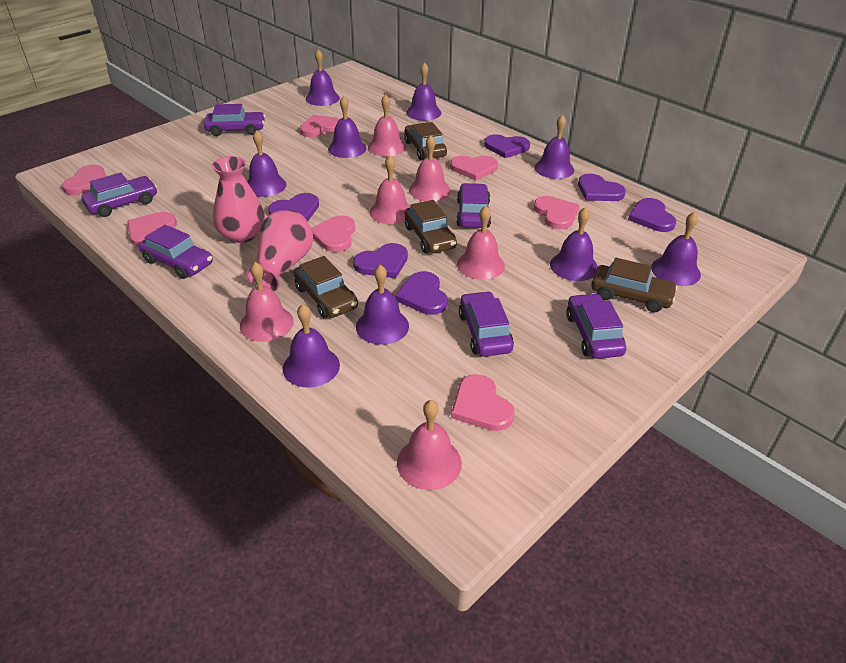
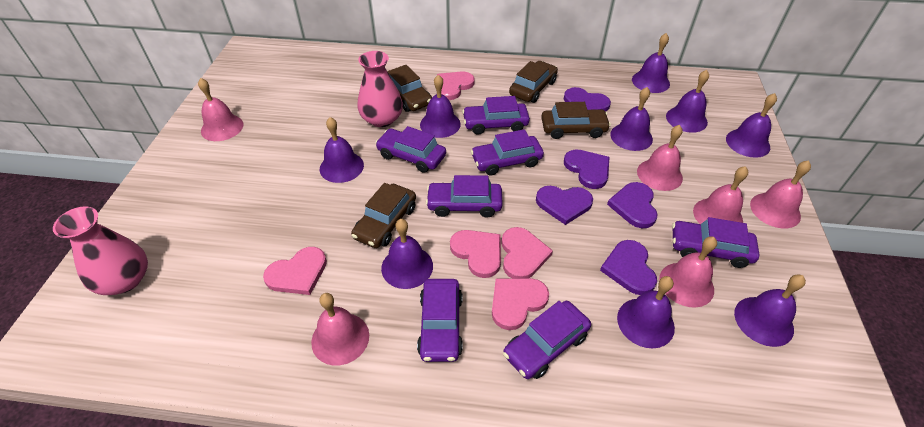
pink heart: [62,164,106,195] [127,212,177,247] [300,115,340,137] [311,215,355,252] [450,156,498,181] [451,374,515,431] [533,196,579,229] = 7 -> [263,247,327,295] [437,71,475,100] [450,230,501,278] [492,278,549,330] [501,227,553,278] = 5
purple car: [81,172,157,217] [139,225,213,279] [204,104,265,136] [456,183,491,228] [459,291,514,357] [566,293,626,359] = 6 -> [375,126,446,173] [417,279,463,362] [426,175,503,218] [462,96,530,135] [471,129,544,175] [503,301,591,379] [672,217,759,268] = 7
purple heart: [268,193,319,222] [353,243,408,278] [395,271,448,315] [484,134,530,158] [578,174,626,201] [628,198,676,232] = 6 -> [536,186,593,225] [564,87,611,112] [564,149,609,189] [600,240,657,295] [607,182,658,228] = 5

